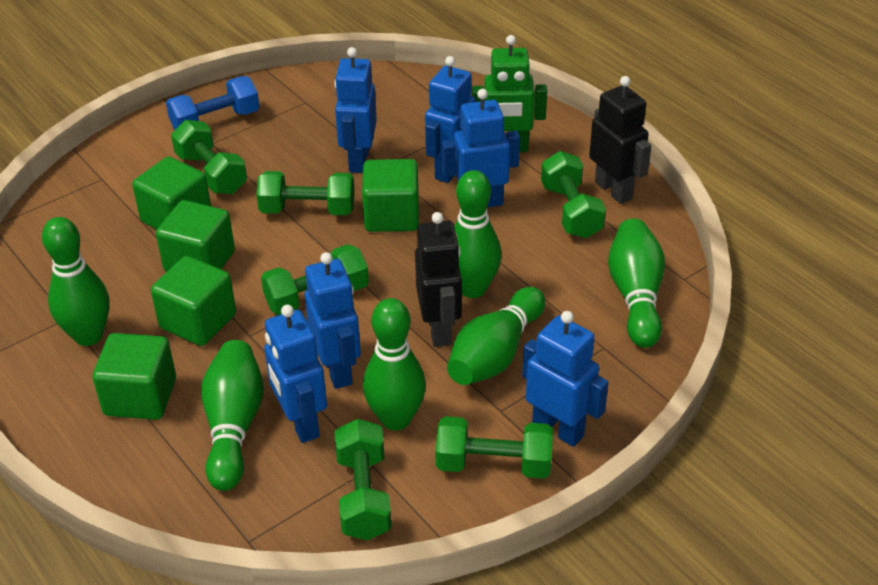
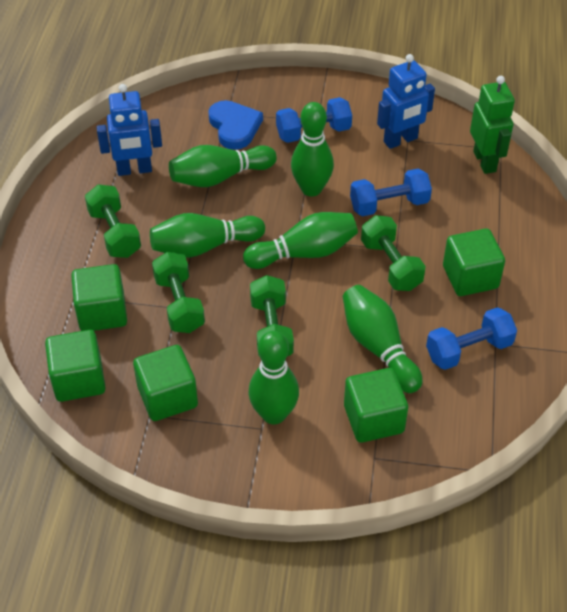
black robot: [415,212,462,347] [589,76,652,204] = 2 -> none = 0
blue dumbbell: [166,76,259,130] = 1 -> [276,97,352,143] [350,168,432,216] [426,307,517,370] = 3
blue heart: none = 0 -> [208,100,263,150] = 1
blue robot: [264,305,327,443] [305,252,361,389] [335,47,377,173] [425,56,475,183] [442,89,520,207] [522,311,609,447] = 6 -> [97,84,162,176] [377,54,435,149] = 2
green dumbbell: [171,120,247,194] [257,171,355,215] [261,244,369,315] [334,419,392,540] [435,416,553,479] [541,151,606,238] = 6 -> [85,185,141,258] [152,252,205,333] [250,275,294,356] [361,215,426,291] = 4

